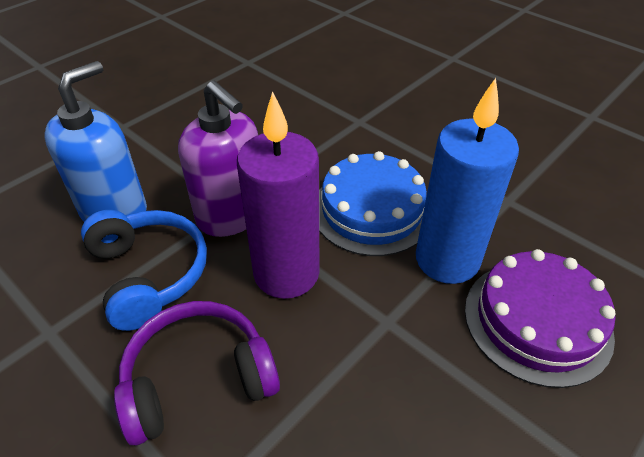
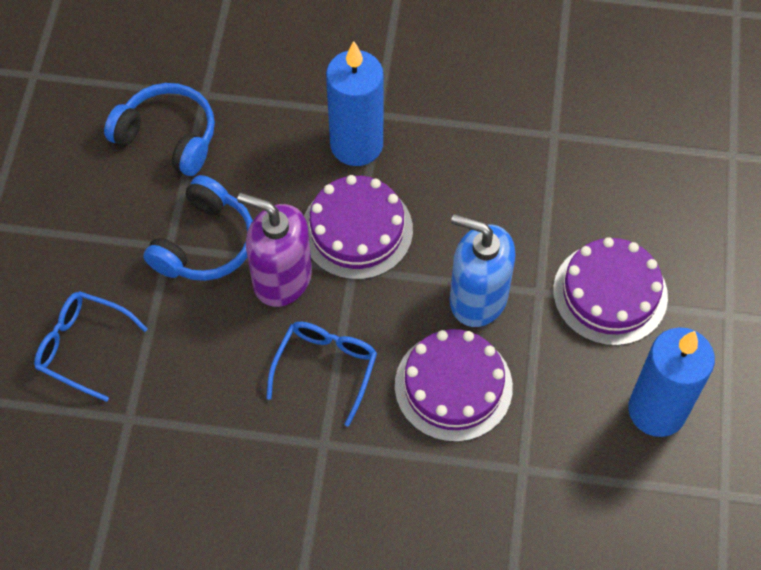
blue cake: [319,151,427,256] = 1 -> none = 0
blue candle: [416,78,519,284] = 1 -> [326,41,384,166] [628,327,715,437] = 2
blue glasses: none = 0 -> [34,291,148,402] [266,322,377,427] = 2
blue headphones: [81,210,207,331] = 1 -> [104,83,215,176] [143,175,253,281] = 2
purple cake: [465,249,616,388] = 1 -> [304,175,413,280] [395,329,513,442] [553,237,668,346] = 3
purple candle: [237,91,320,299] = 1 -> none = 0
purple headphones: [114,301,280,445] = 1 -> none = 0

